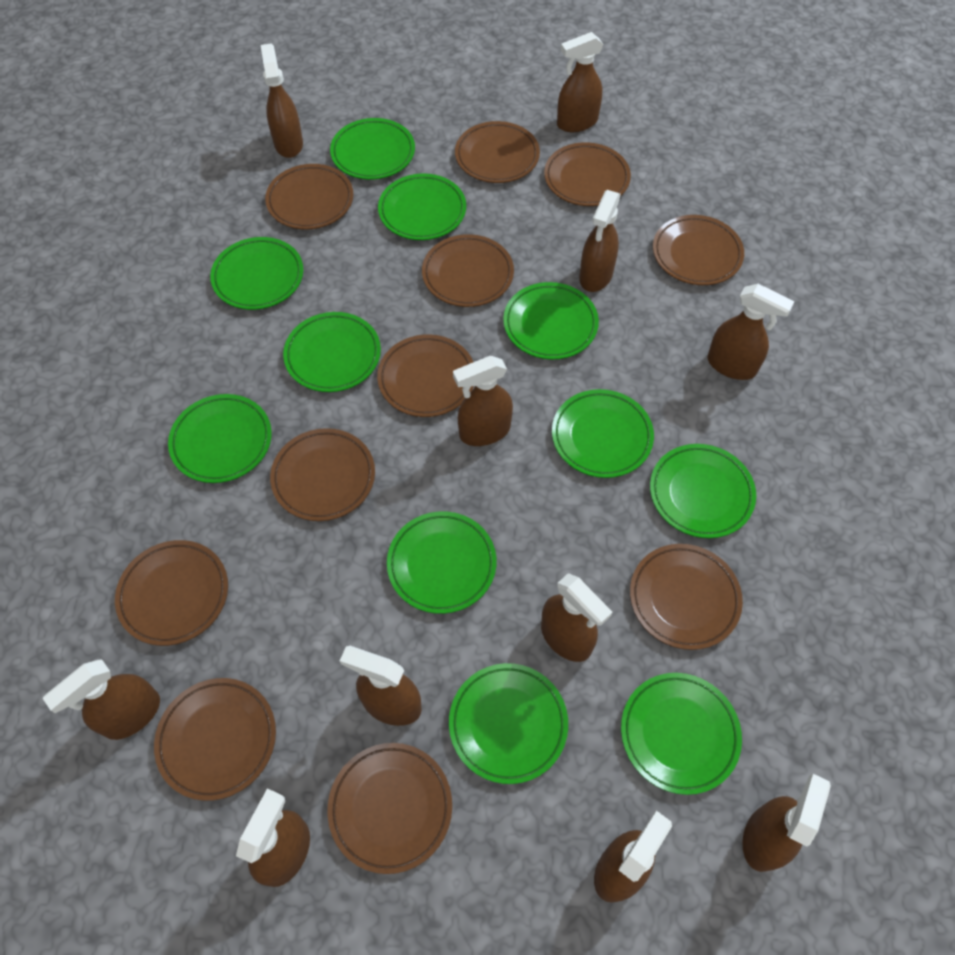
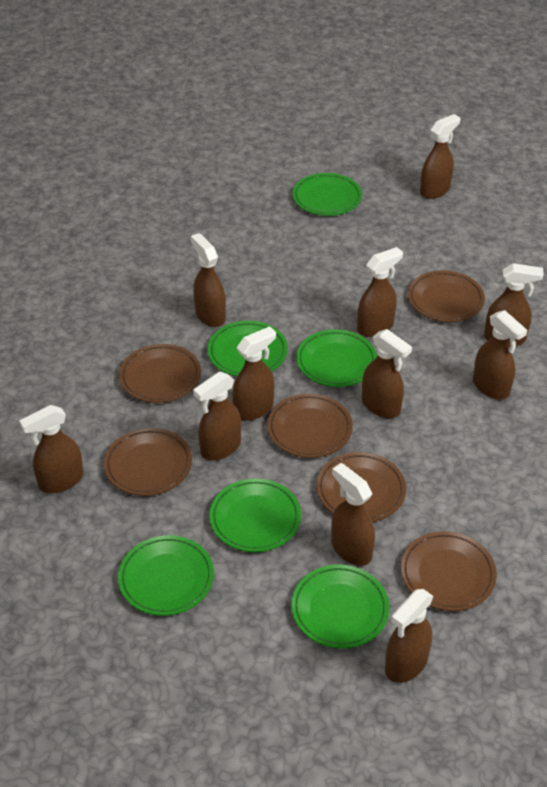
brown plate: [115,540,228,646] [154,678,276,801] [265,164,353,230] [270,428,375,521] [327,743,452,874] [377,334,474,417] [422,234,514,307] [455,121,540,183] [544,142,631,206] [630,544,743,650] [653,215,744,285] = 11 -> [104,428,192,496] [119,344,201,403] [267,394,353,458] [317,452,406,522] [401,531,497,611] [408,270,485,322] = 6
green plate: [168,394,272,483] [210,237,303,310] [283,312,381,392] [330,118,415,180] [378,174,466,240] [387,511,496,614] [449,663,568,784] [503,282,599,359] [552,389,654,478] [621,673,742,795] [650,444,756,538] = 11 -> [118,535,214,616] [208,321,288,376] [210,479,301,552] [292,564,389,649] [293,173,362,216] [296,329,377,387] = 6

